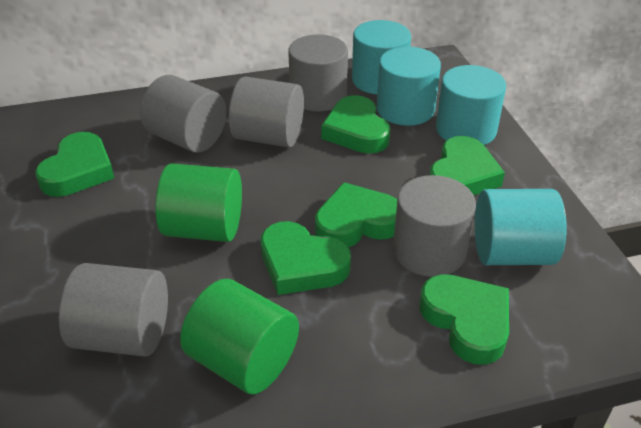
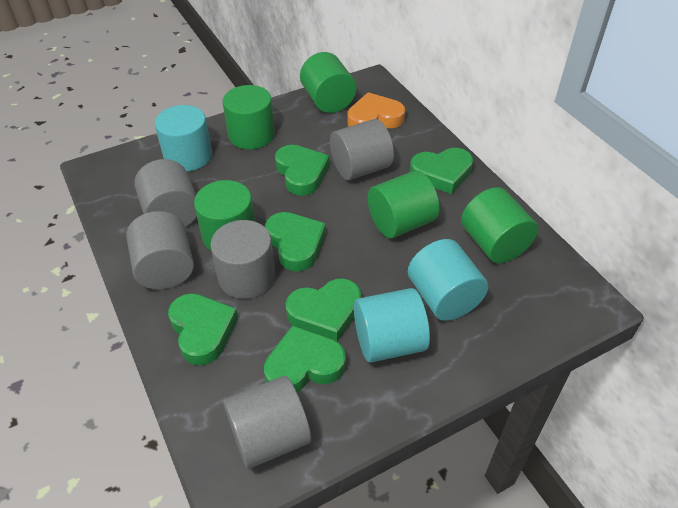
green cylinder: [156,163,242,242] [180,279,299,394] = 2 -> [194,180,255,250] [223,85,275,149] [300,52,356,113] [368,171,439,239] [461,187,538,263] = 5
orange heart: none = 0 -> [348,92,405,128] = 1
turquoise cylinder: [352,20,411,94] [377,47,441,126] [436,65,506,145] [475,189,567,265] = 4 -> [155,105,212,171] [354,288,430,363] [408,239,488,321] = 3

